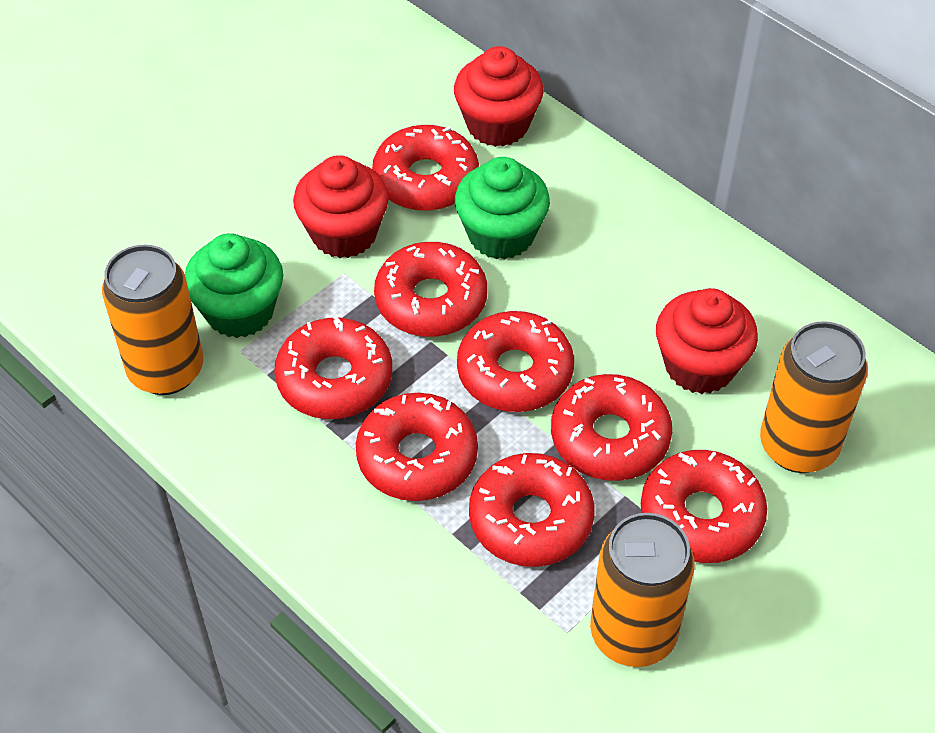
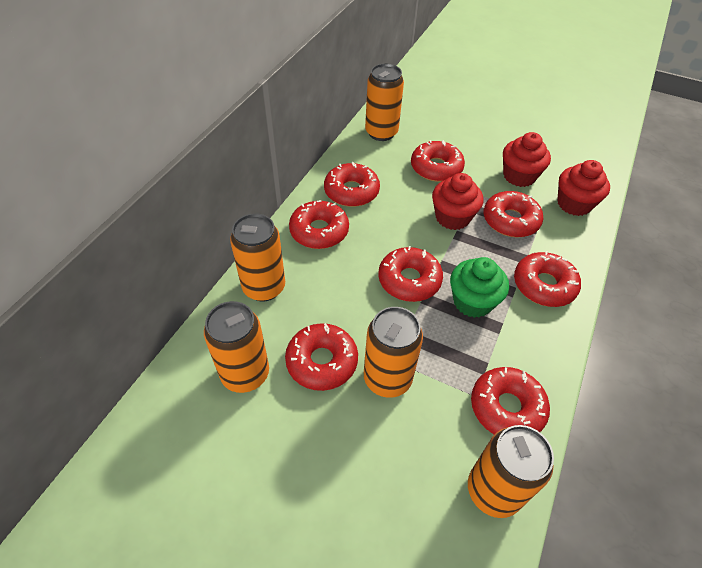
green cupcake: [185,233,283,338] [455,157,550,260] = 2 -> [450,257,509,318] = 1
orange can: [102,245,203,395] [590,513,695,667] [760,321,868,473] = 3 -> [204,301,269,393] [230,213,285,302] [364,307,423,398] [365,64,404,141] [468,425,554,518] = 5

